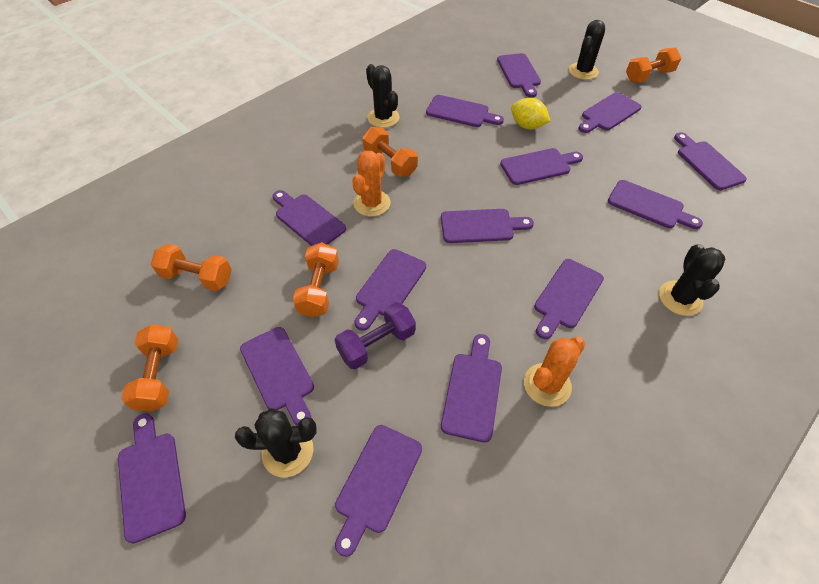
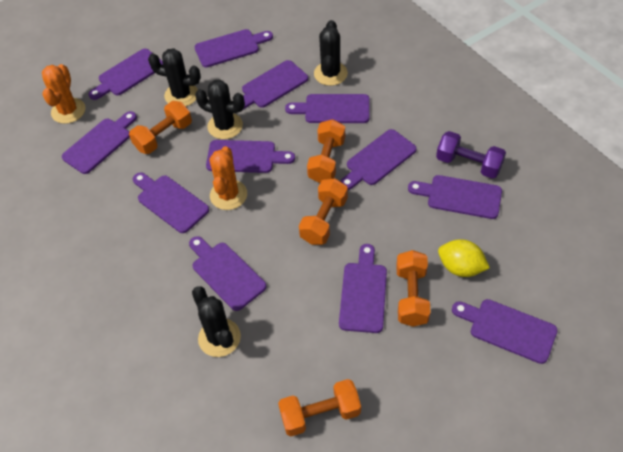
purple cutting board: [118,413,186,544] [240,327,314,426] [273,190,346,246] [335,425,422,557] [355,249,426,331] [426,95,504,127] [441,209,534,243] [441,334,502,443] [497,53,541,97] [500,148,583,185] [534,259,604,339] [579,92,641,133] [608,180,703,229] [674,132,747,190] = 14 -> [62,111,137,174] [89,49,163,100] [133,172,209,233] [189,236,267,311] [195,29,273,67] [206,140,295,173] [242,60,308,109] [285,94,369,123] [339,244,387,333] [340,129,417,190] [408,175,502,219] [452,299,558,364] = 12

